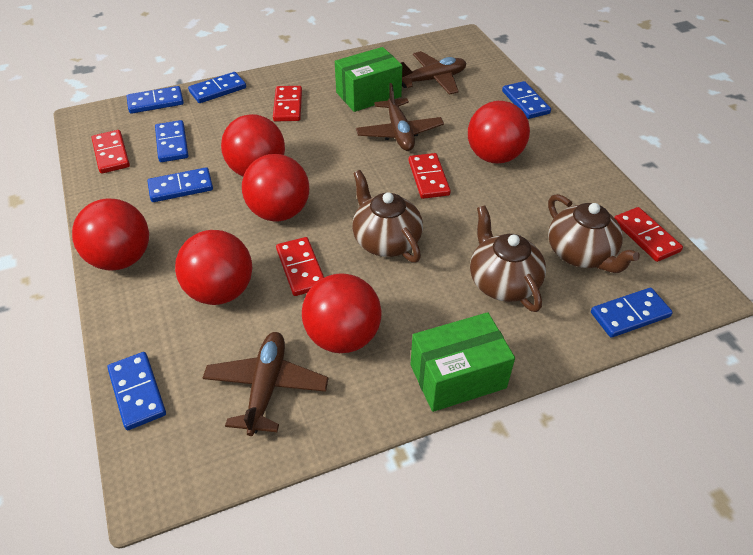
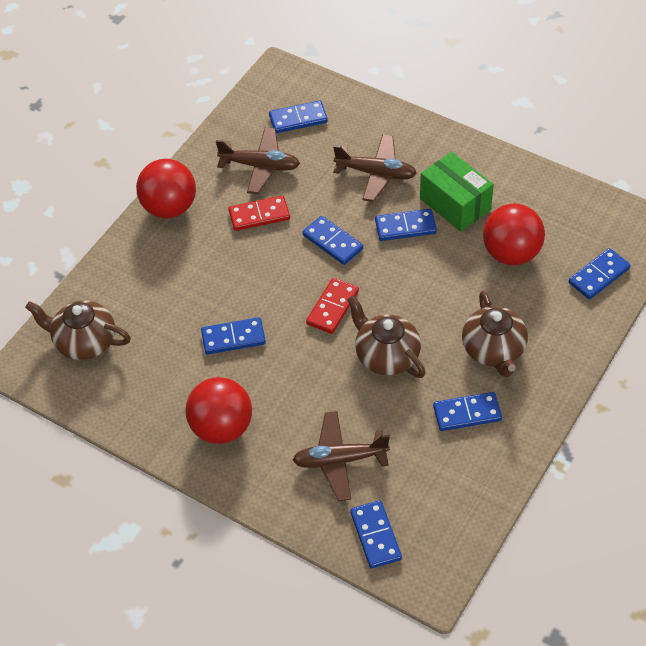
green box: [335,47,402,112] [410,312,515,412] = 2 -> [420,152,494,232] = 1
red ball: [72,198,149,271] [175,230,253,305] [221,114,285,177] [242,154,309,222] [302,273,382,353] [468,101,530,164] = 6 -> [136,159,196,218] [185,377,252,444] [483,204,545,265] = 3
red domino: [92,130,130,174] [273,86,302,122] [276,237,324,296] [409,153,451,199] [614,207,683,262] = 5 -> [228,195,290,231] [306,278,359,334] = 2

